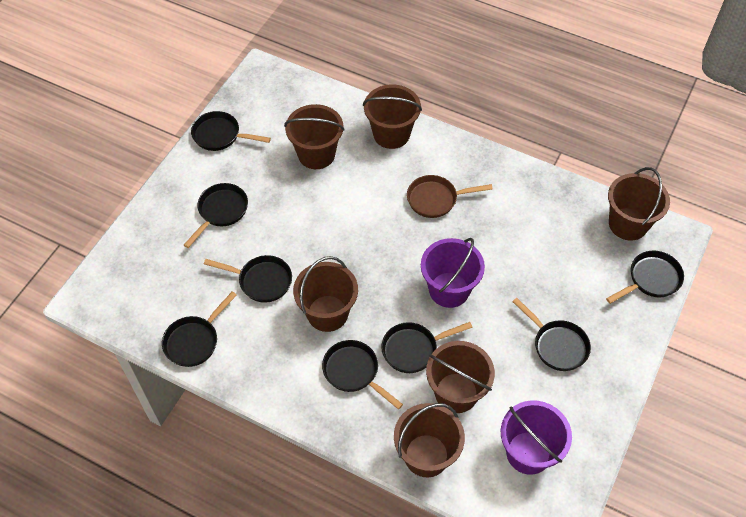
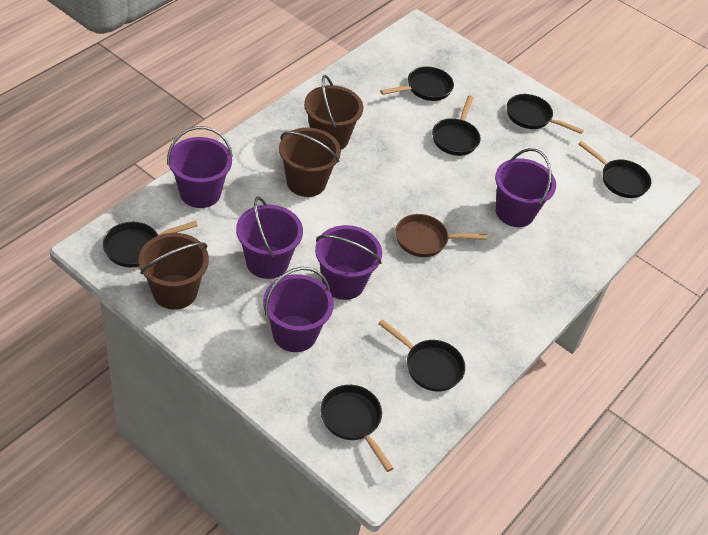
black pan: [162,291,237,367] [184,183,248,248] [191,111,271,151] [204,255,292,303] [322,340,403,409] [381,322,473,373] [512,298,591,371] [606,251,684,304] = 8 -> [103,221,198,268] [320,385,394,472] [378,319,465,392] [380,66,454,101] [432,95,481,156] [507,94,584,134] [578,141,651,198] = 7
brown bucket: [284,104,345,169] [293,256,358,332] [363,85,422,149] [394,403,465,477] [426,341,495,413] [608,167,670,241] = 6 -> [138,233,209,310] [279,128,341,197] [304,75,363,150] = 3
purple bucket: [421,238,485,308] [501,401,572,475] = 2 -> [167,126,233,208] [236,196,303,279] [263,267,334,352] [315,225,382,300] [495,148,556,227] = 5

